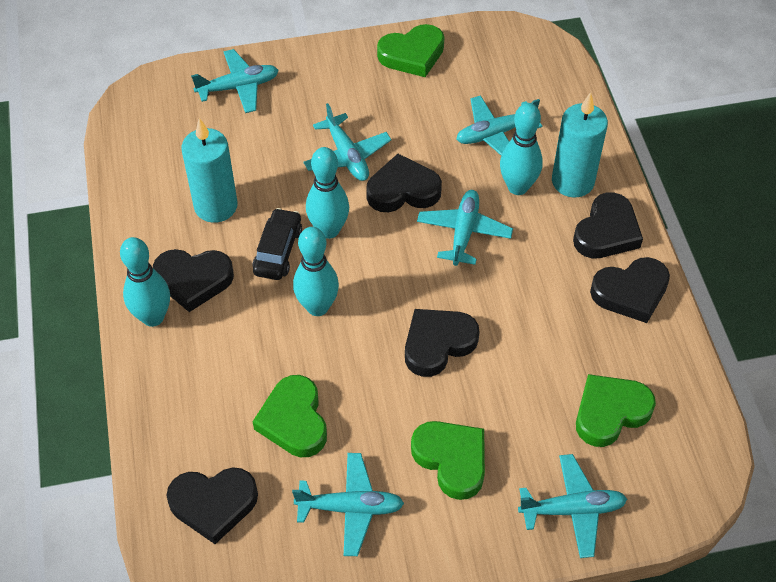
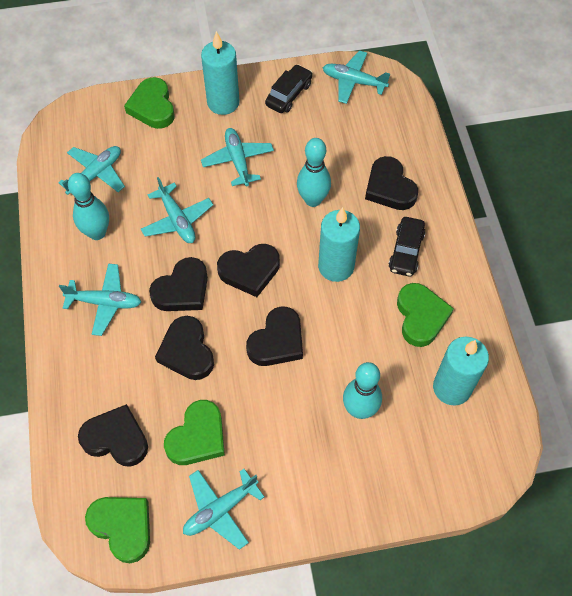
black car: [253,208,302,280] = 1 -> [265,64,312,113] [389,217,426,277] = 2
turquoise bowling pin: [120,237,170,327] [293,227,339,316] [306,147,349,239] [500,103,543,195] = 4 -> [68,173,109,240] [297,138,331,207] [343,362,382,419] = 3
turquoise candle: [181,118,238,223] [552,92,608,198] = 2 -> [201,31,240,115] [318,207,360,282] [433,336,489,406] = 3

